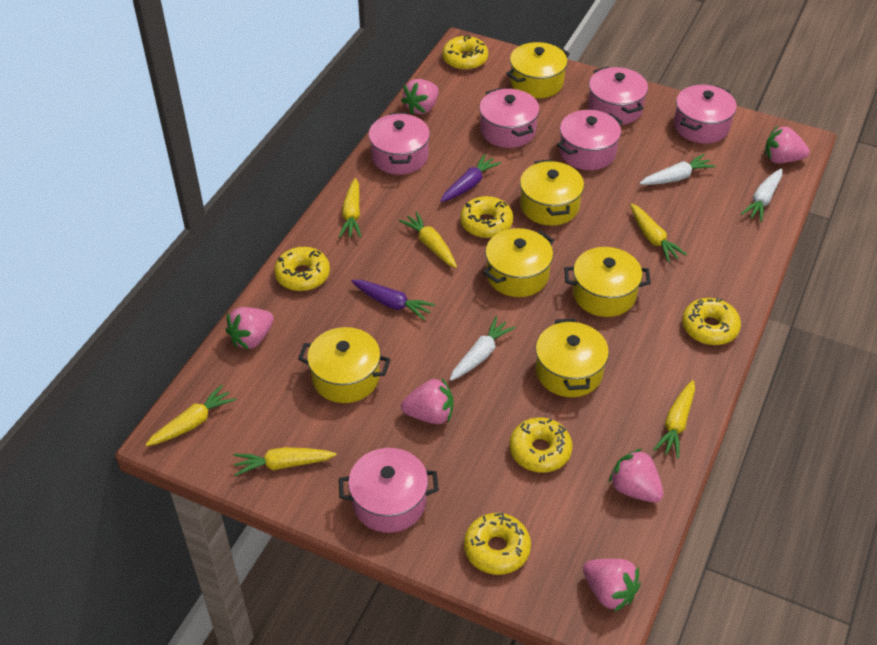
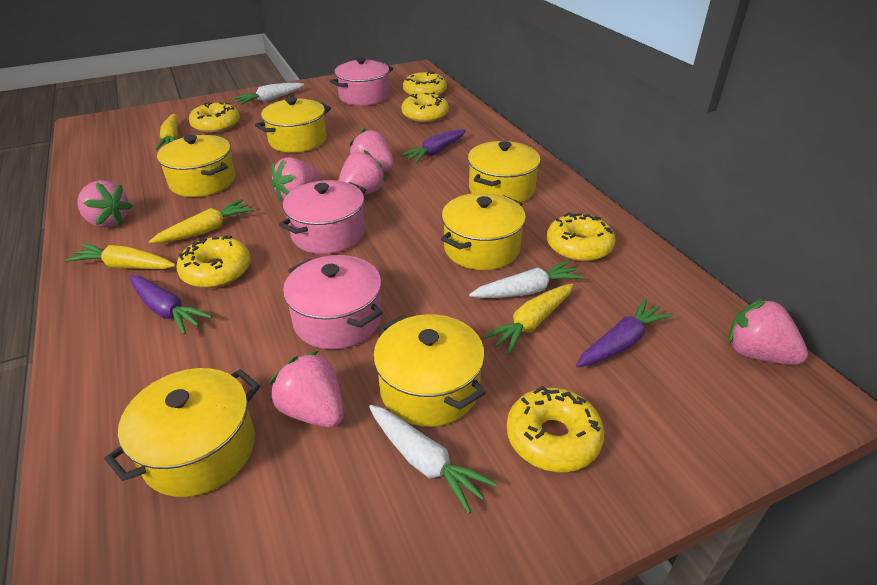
pink pot: [339,448,439,533] [368,112,430,175] [479,88,540,148] [557,110,623,170] [588,66,648,125] [674,85,737,144] = 6 -> [279,180,367,254] [283,255,383,350] [330,57,393,106] = 3
purple carrot: [351,280,435,321] [440,154,501,202] = 2 -> [129,275,212,335] [400,129,466,163] [576,298,673,367] = 3
yellow carrot: [145,385,236,446] [234,447,336,476] [339,178,362,238] [399,212,457,268] [630,203,687,263] [653,380,695,458] = 6 -> [65,244,176,269] [149,199,254,243] [155,114,178,150] [482,284,573,355] = 4

